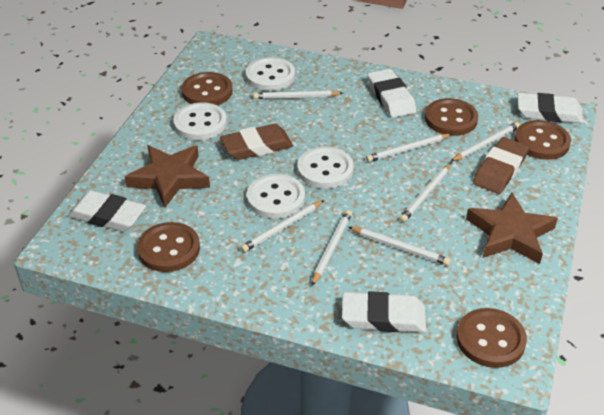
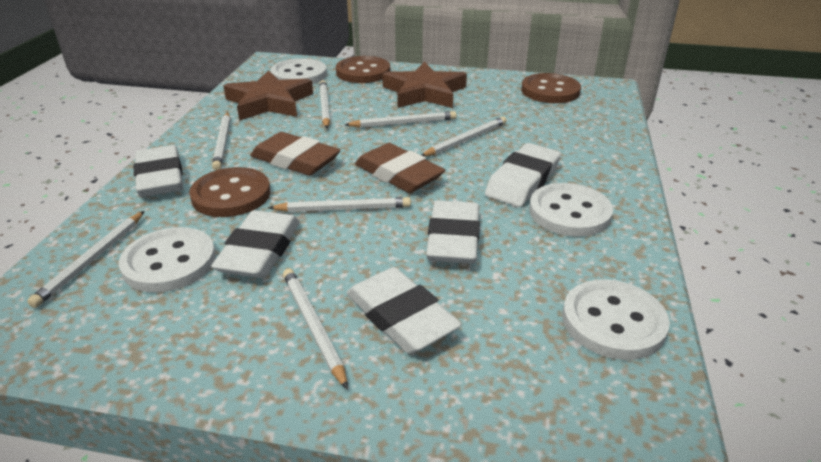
brown button: [137,222,200,272] [182,72,233,105] [425,98,478,136] [456,308,527,368] [515,120,571,160] = 5 -> [189,167,270,217] [336,56,391,83] [521,73,581,103] = 3
white eraser: [68,190,146,232] [342,291,426,332] [367,68,416,118] [517,93,583,123] = 4 -> [134,145,183,197] [211,210,300,278] [346,267,462,354] [426,200,480,264] [485,143,561,207] = 5

